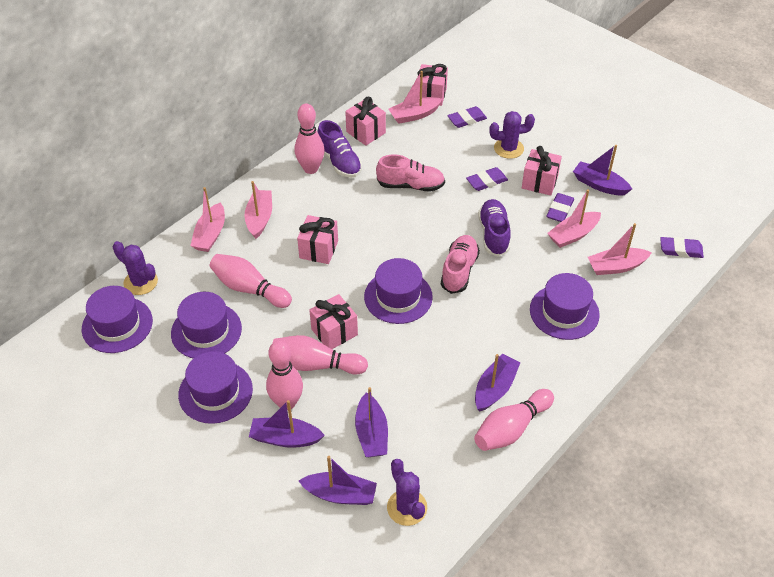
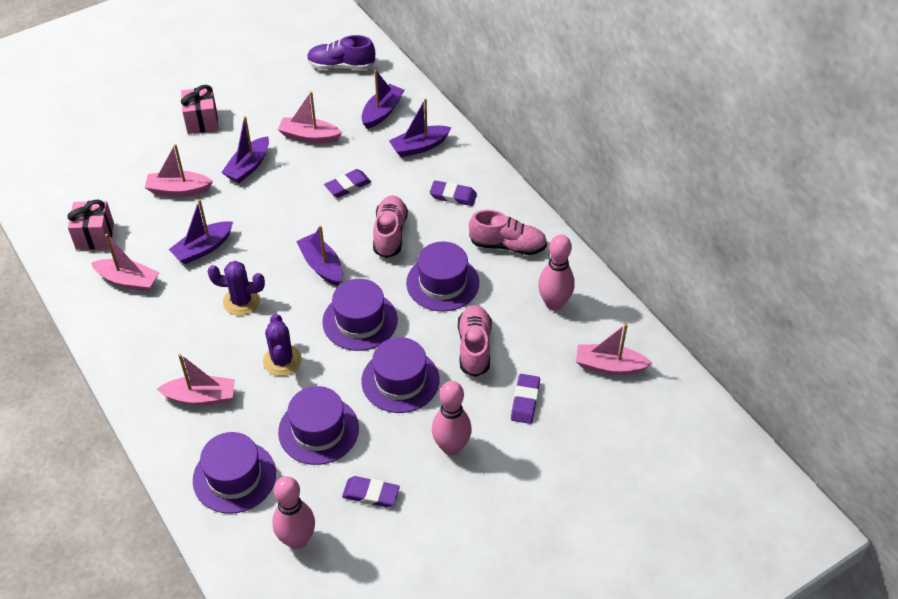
pink bowling pin: [210,254,292,308] [266,340,303,410] [273,335,368,375] [295,104,325,174] [474,389,554,451] = 5 -> [272,476,315,549] [432,381,472,456] [538,235,575,311] = 3
pink gift: [297,215,338,264] [309,294,358,349] [345,97,386,146] [417,64,448,106] [522,146,562,196] = 5 -> [67,200,114,250] [181,85,218,134] = 2
pink shoe: [376,154,445,192] [441,235,480,294] = 2 -> [373,195,408,258] [458,305,492,377] [469,210,547,255] = 3
purple cactus: [113,241,158,295] [387,459,427,526] [489,111,535,159] = 3 -> [207,261,265,316] [263,314,302,376] = 2
purple shoe: [318,120,362,178] [478,199,511,257] = 2 -> [307,35,375,70] = 1

